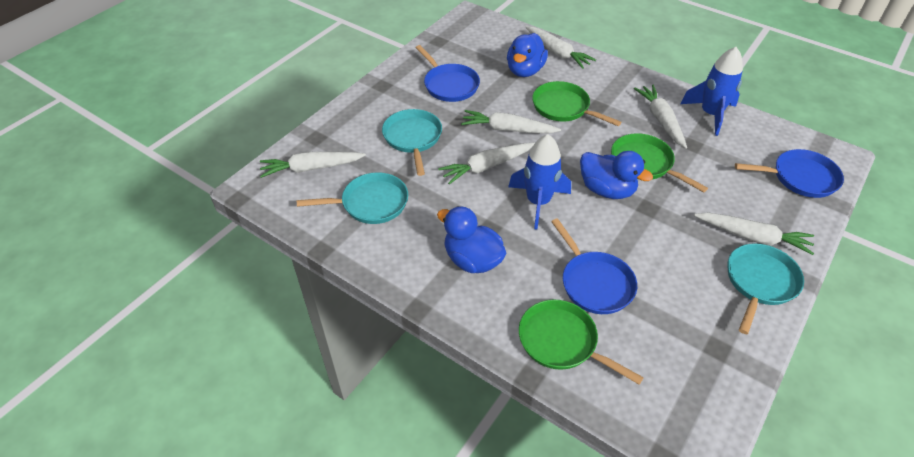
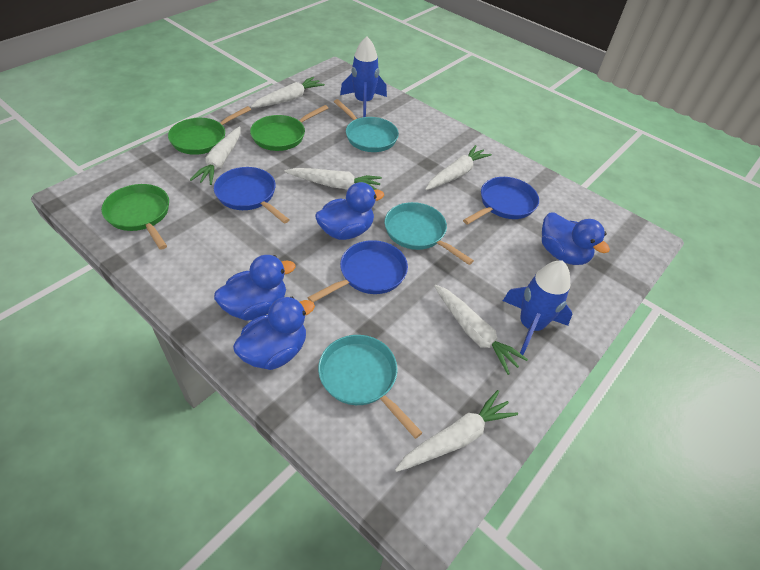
blue duck: [437,206,507,273] [507,33,548,77] [580,151,653,199] = 3 -> [214,255,296,321] [233,297,315,370] [315,182,384,240] [542,213,610,265] = 4

